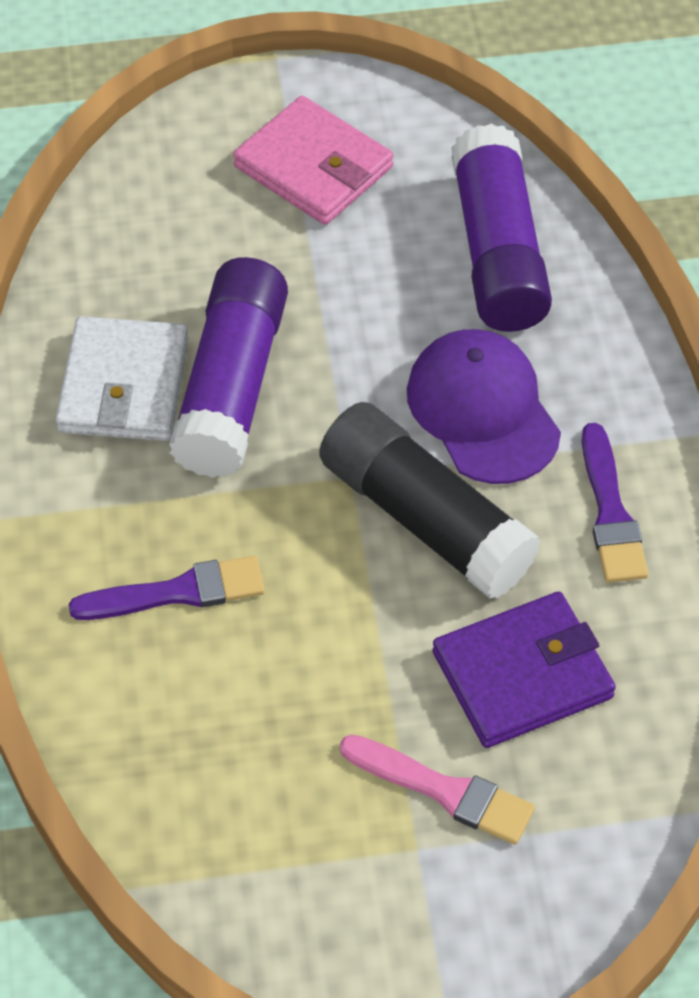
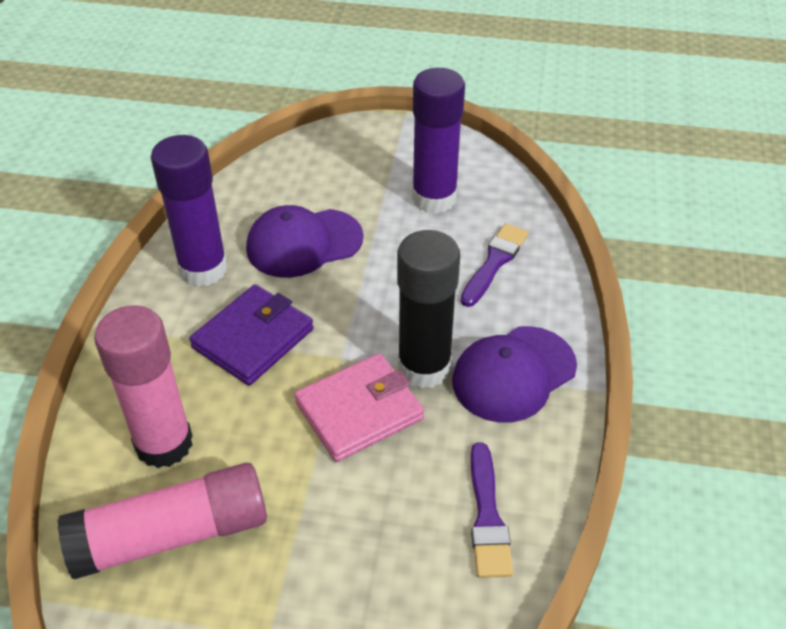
pink brush: [340,735,535,845] = 1 -> none = 0
pink glue stick: none = 0 -> [58,463,267,580] [94,305,193,468] = 2
purple cap: [407,329,561,484] = 1 -> [246,205,363,278] [452,326,577,423] = 2
white wallet: [55,316,188,441] = 1 -> none = 0

